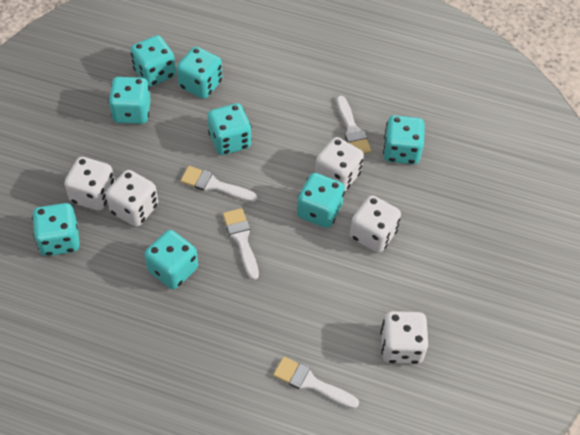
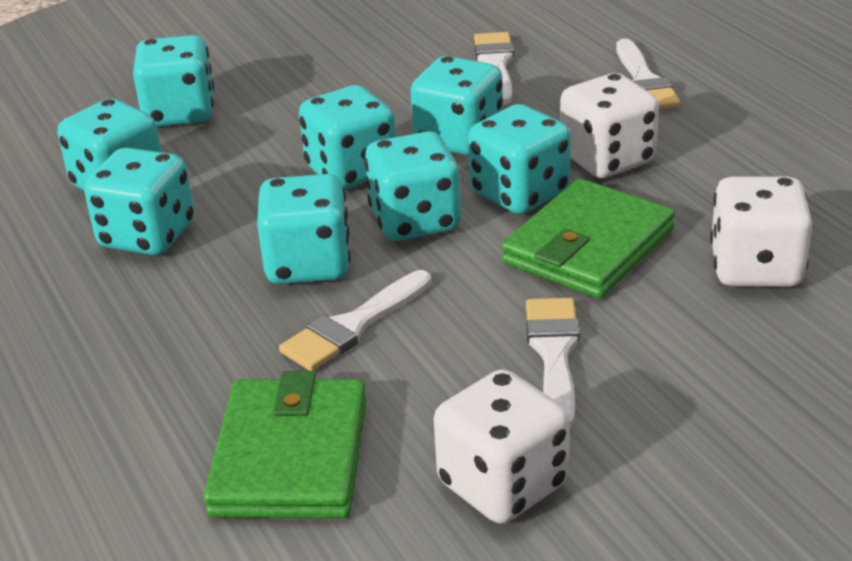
green wallet: none = 0 -> [203,371,366,518] [501,178,675,299] = 2
white dice: [64,157,115,211] [106,170,158,227] [315,137,364,191] [350,195,401,253] [381,311,428,364] = 5 -> [434,369,570,524] [560,73,659,178] [710,176,812,287] = 3

